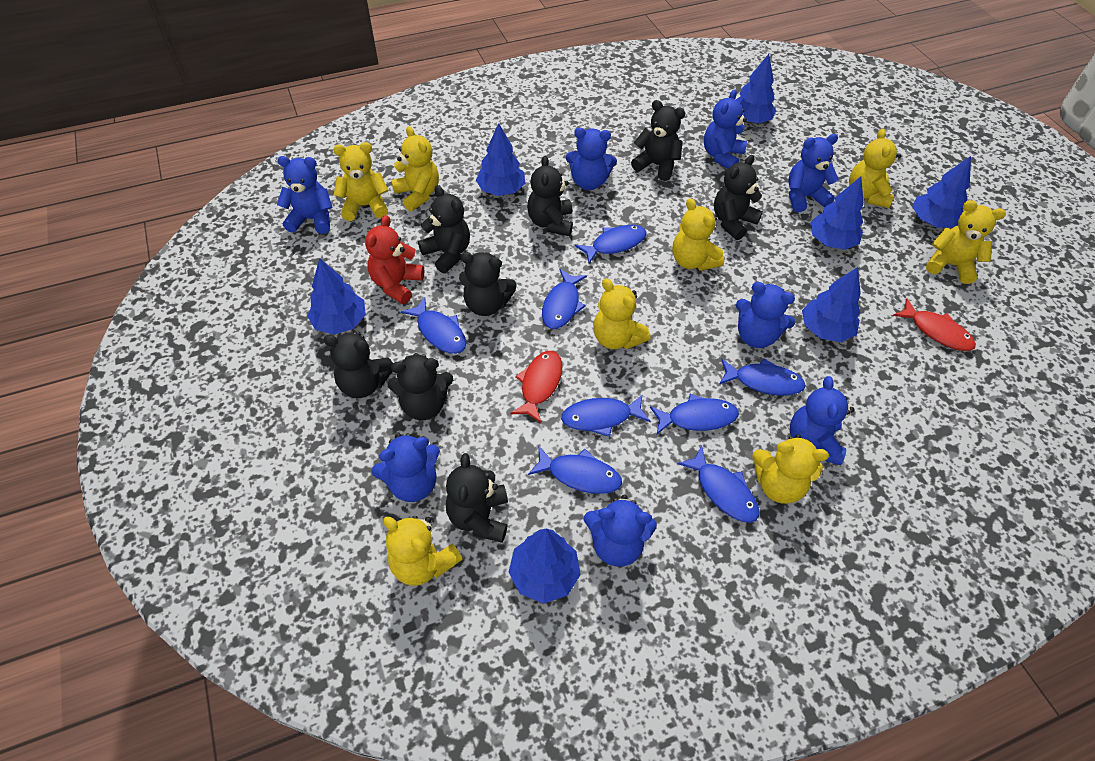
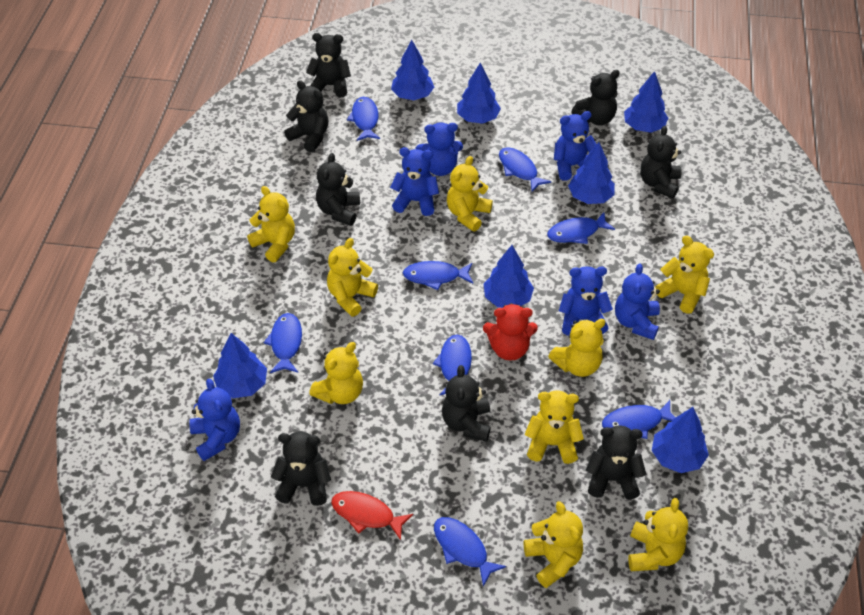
blue teddy bear: [277,156,332,234] [371,433,440,502] [566,128,617,190] [584,495,657,567] [704,89,747,169] [736,282,795,348] [788,134,839,212] [790,376,855,465] = 8 -> [189,378,240,461] [390,147,439,216] [415,122,463,176] [554,111,596,181] [559,266,613,336] [615,264,660,340] = 6
red fish: [510,351,563,423] [893,298,976,351] = 2 -> [331,491,413,540] = 1
yellow teddy bear: [333,142,388,221] [383,516,462,586] [391,126,439,211] [593,278,650,349] [672,198,724,271] [752,435,829,504] [849,129,901,208] [926,200,1006,284] = 8 -> [247,186,295,263] [309,342,363,404] [327,238,378,317] [447,156,493,232] [524,501,583,588] [525,390,584,464] [548,319,606,377] [628,498,688,571] [655,235,714,314] = 9

